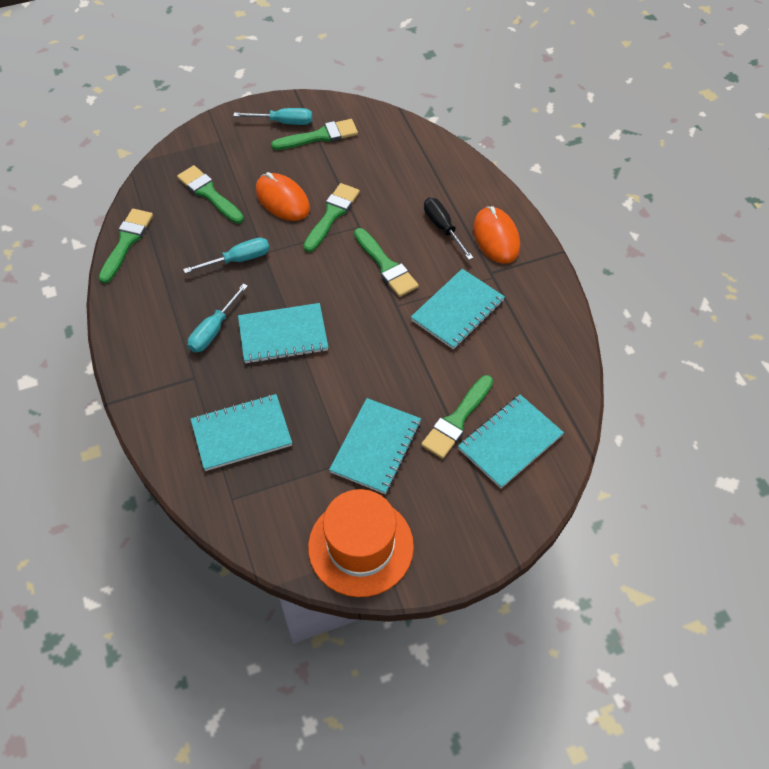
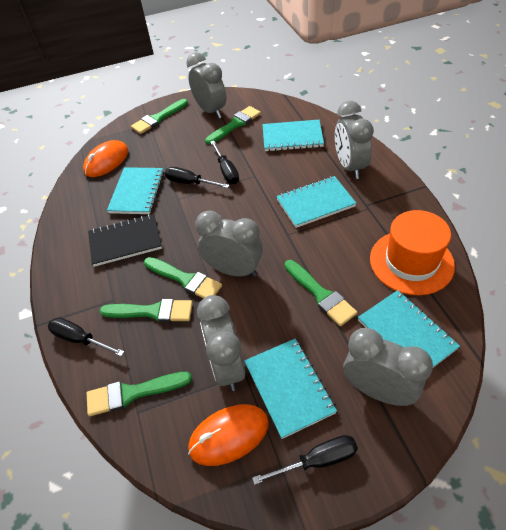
black notebook: none = 0 -> [88,214,162,267] = 1
black screwdriver: [424,198,473,260] = 1 -> [48,317,124,356] [165,167,230,188] [210,141,239,184] [252,435,358,485] = 4
grey clock: none = 0 -> [186,52,227,119] [195,210,263,277] [197,295,245,391] [335,101,374,179] [344,328,433,406] = 5
turquoise screwdriver: [183,237,270,273] [188,283,248,353] [233,108,312,125] = 3 -> none = 0

